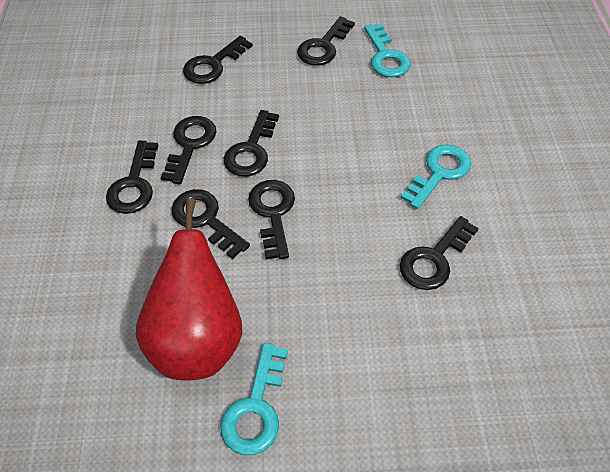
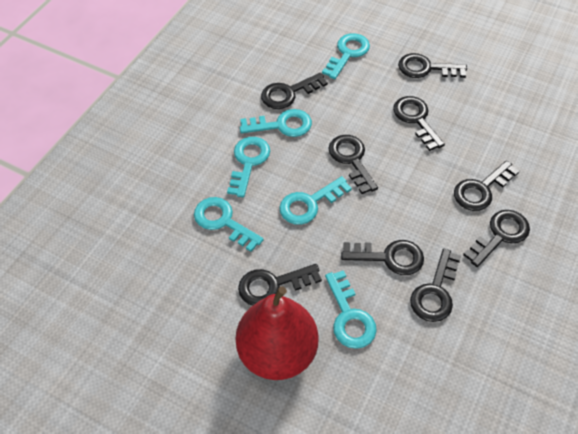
black key: [106,141,158,214] [161,116,216,184] [172,189,250,259] [183,36,253,84] [224,110,279,177] [248,180,295,259] [297,16,355,66] [400,216,479,290] = 8 -> [238,264,322,306] [261,73,328,109] [328,135,378,194] [341,240,424,275] [393,96,445,151] [398,53,467,78] [410,249,461,322] [454,161,519,211] [463,210,530,267] = 9
turquoise key: [220,343,288,455] [364,24,411,77] [401,144,471,209] = 3 -> [194,197,264,252] [227,137,270,197] [240,109,312,137] [279,176,352,225] [322,33,370,79] [325,270,377,349] = 6

